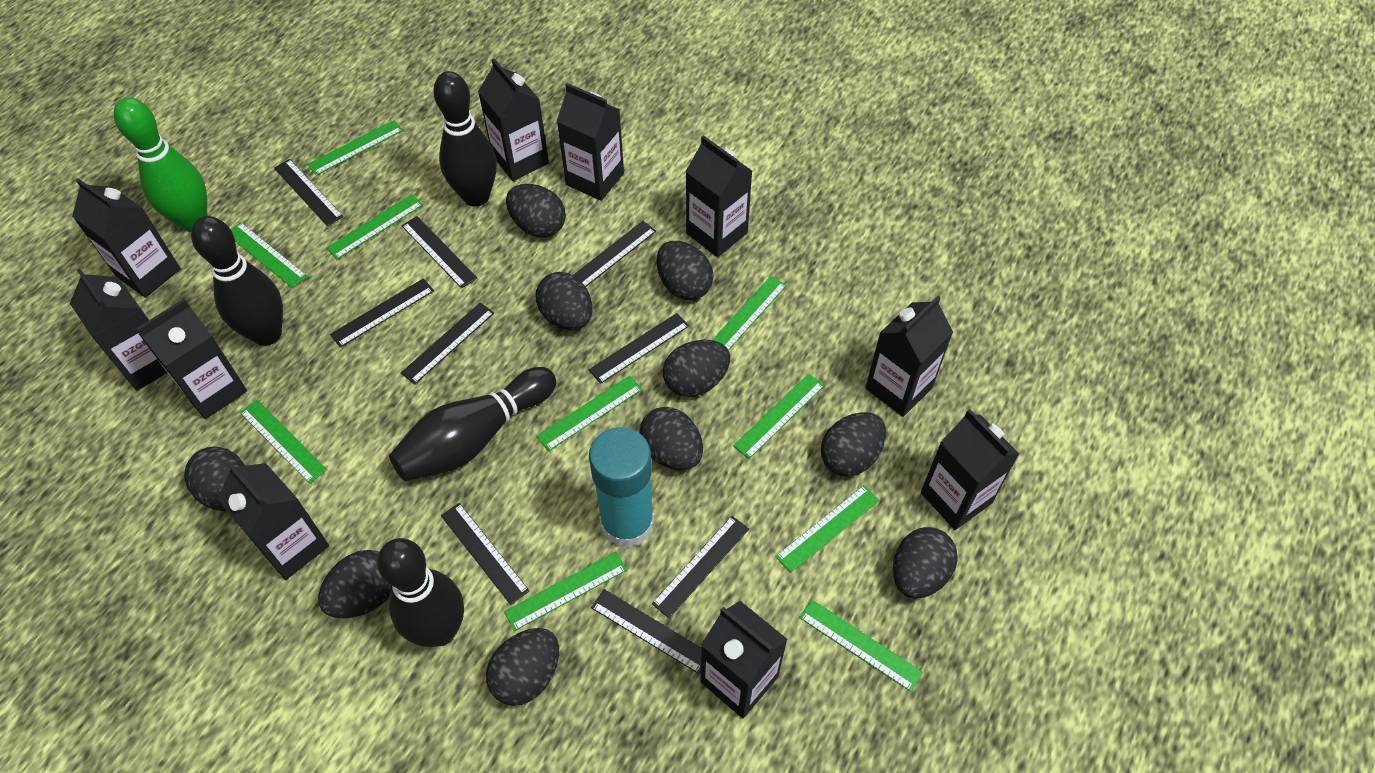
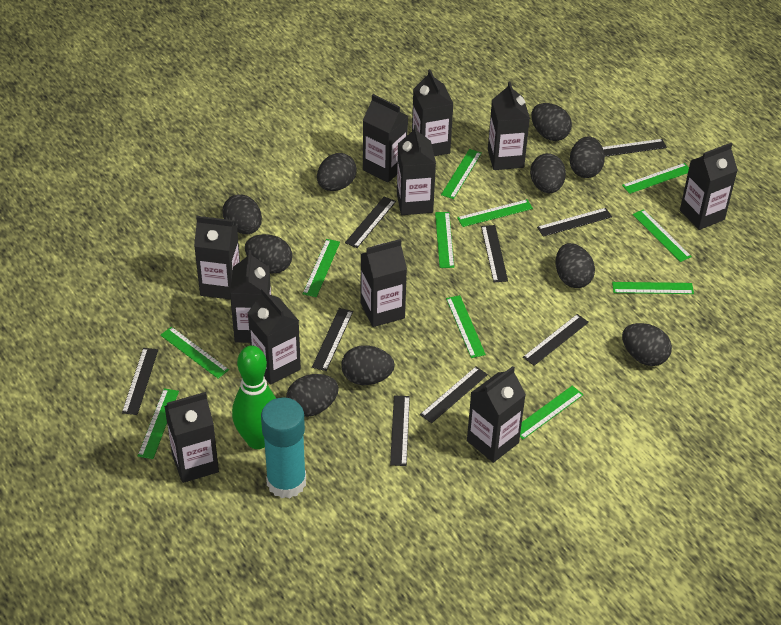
black bowling pin: [191,216,283,346] [377,538,464,647] [389,367,556,481] [433,71,497,207] = 4 -> none = 0
black carton: [70,268,167,391] [72,178,181,298] [136,299,247,419] [217,462,329,580] [478,59,549,181] [556,83,624,201] [685,135,752,257] [700,601,788,718] [866,296,953,417] [921,409,1019,530] = 10 -> [164,392,219,483] [194,216,240,300] [230,250,271,343] [248,288,301,385] [361,239,407,327] [363,94,408,183] [397,125,436,215] [412,69,453,156] [467,366,526,463] [488,81,530,170] [680,143,738,230] = 11
green ruler: [231,222,307,288] [240,400,327,484] [307,120,403,176] [326,194,423,259] [504,552,627,631] [536,376,642,451] [712,276,787,350] [733,374,824,459] [775,485,879,573] [799,600,923,692] = 10 -> [138,388,179,459] [160,327,229,378] [303,239,340,297] [435,212,454,268] [441,149,482,199] [446,295,486,358] [457,199,533,227] [520,386,583,439] [612,282,694,294] [622,163,689,194] [632,209,692,262] = 11

